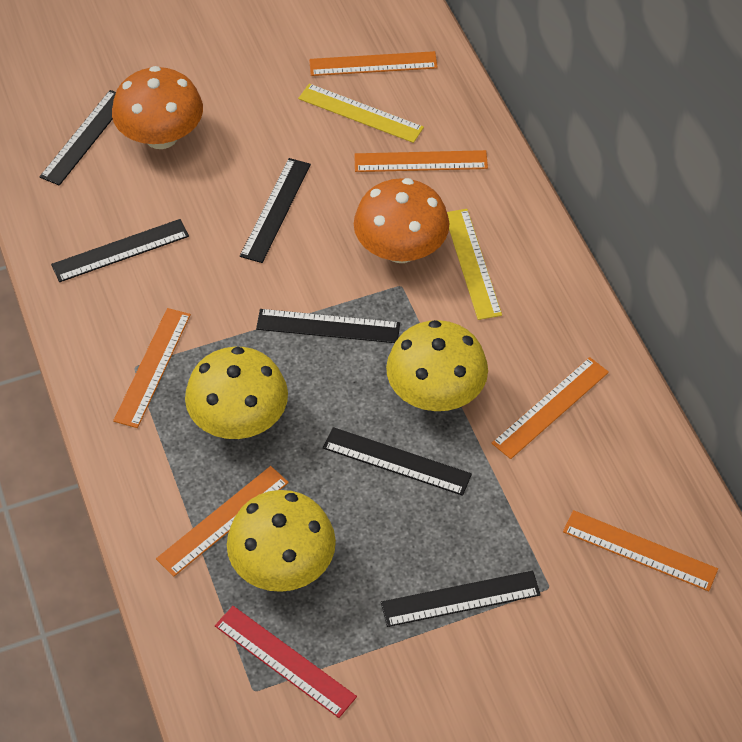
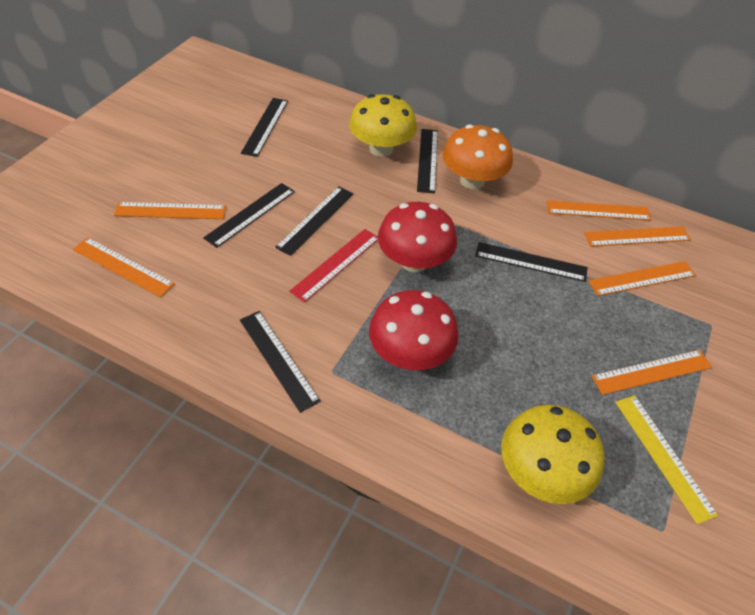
orange mushroom: [112,66,203,149] [354,178,449,263] = 2 -> [442,124,513,190] = 1
red mushroom: none = 0 -> [369,290,458,370] [378,202,457,272] = 2
yellow mushroom: [185,347,288,439] [227,490,336,592] [386,320,488,411] = 3 -> [349,94,417,157] [501,405,604,504] = 2
yellow ruler: [298,83,424,143] [447,209,502,320] = 2 -> [615,395,718,525] = 1

